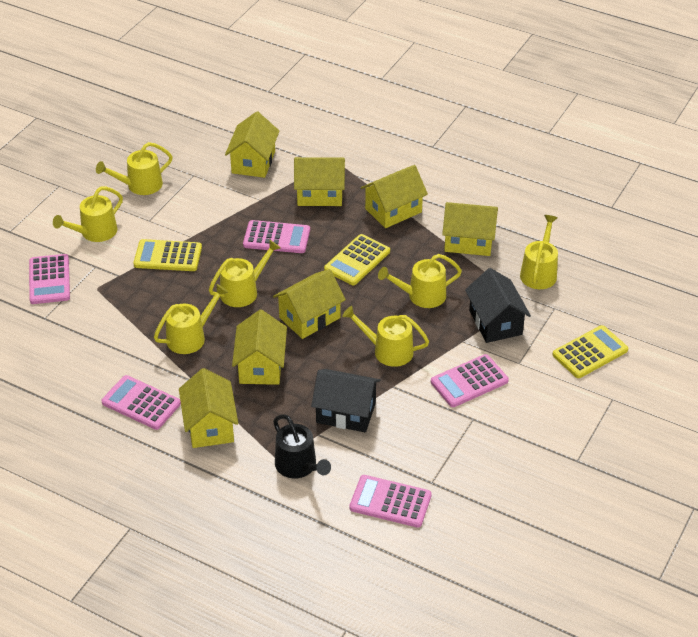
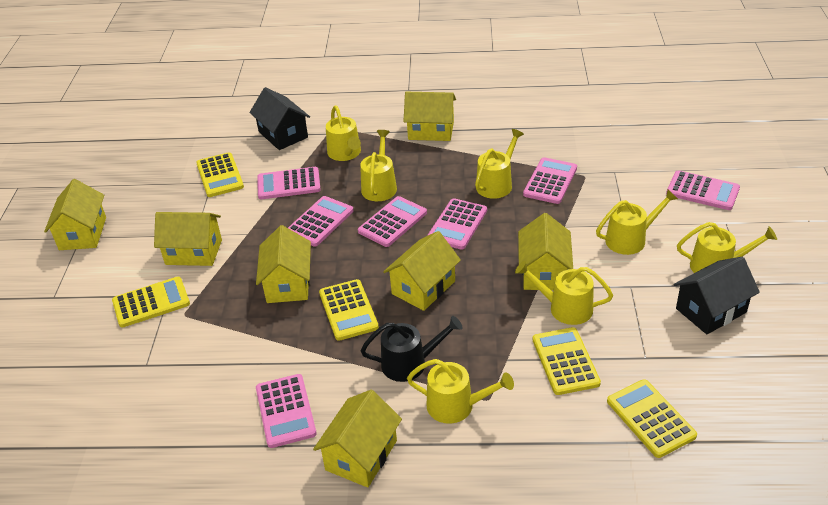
pink calculator: [29,254,70,304] [101,375,181,430] [243,220,310,253] [349,475,432,528] [431,354,509,407] = 5 -> [256,374,317,448] [257,167,321,199] [288,196,354,247] [358,196,427,247] [427,198,487,250] [523,157,577,204] [666,170,740,210] = 7
yellow calculator: [133,239,202,271] [324,234,390,285] [553,325,628,378] = 3 -> [112,277,190,328] [196,152,244,197] [319,279,379,341] [533,327,601,395] [607,379,697,458] = 5

